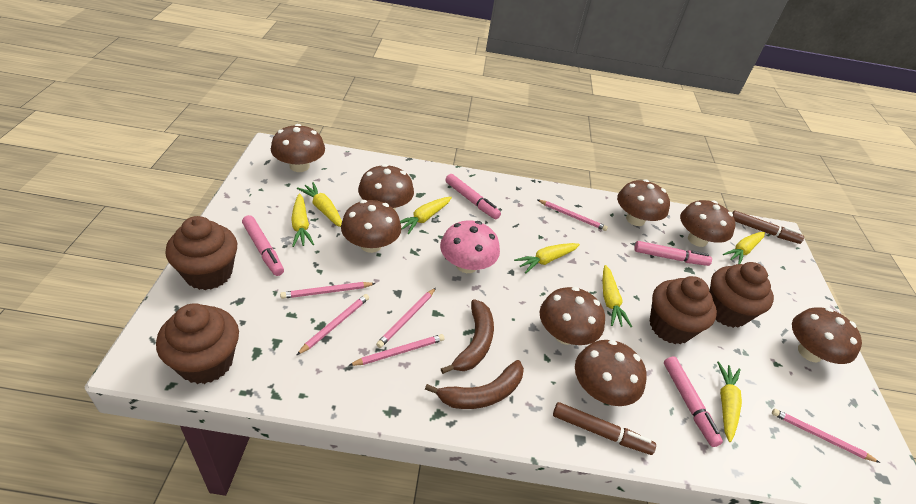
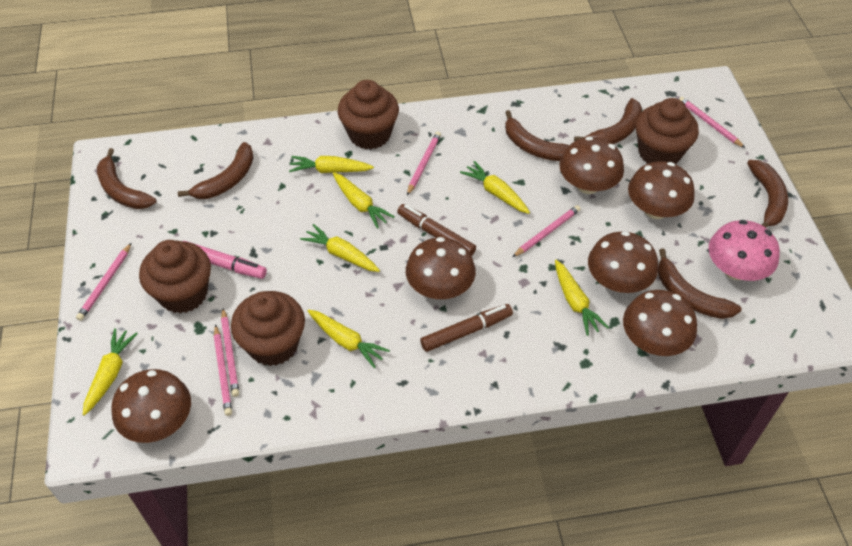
brown banana: [425,360,524,409] [441,299,494,374] = 2 -> [97,148,156,209] [178,142,254,199] [505,110,569,161] [574,98,642,144] [658,248,742,319] [747,160,788,227] = 6
brown mushroom: [271,124,325,172] [341,200,401,253] [358,164,414,210] [540,287,605,345] [575,340,647,406] [617,179,670,226] [680,200,735,247] [792,307,862,364] = 8 -> [112,369,191,443] [406,237,476,299] [560,136,624,194] [588,231,658,293] [623,290,697,356] [628,161,695,219] = 6
pink marker: [242,215,284,276] [445,174,501,219] [634,241,712,266] [664,356,723,447] = 4 -> [184,241,267,279] = 1

